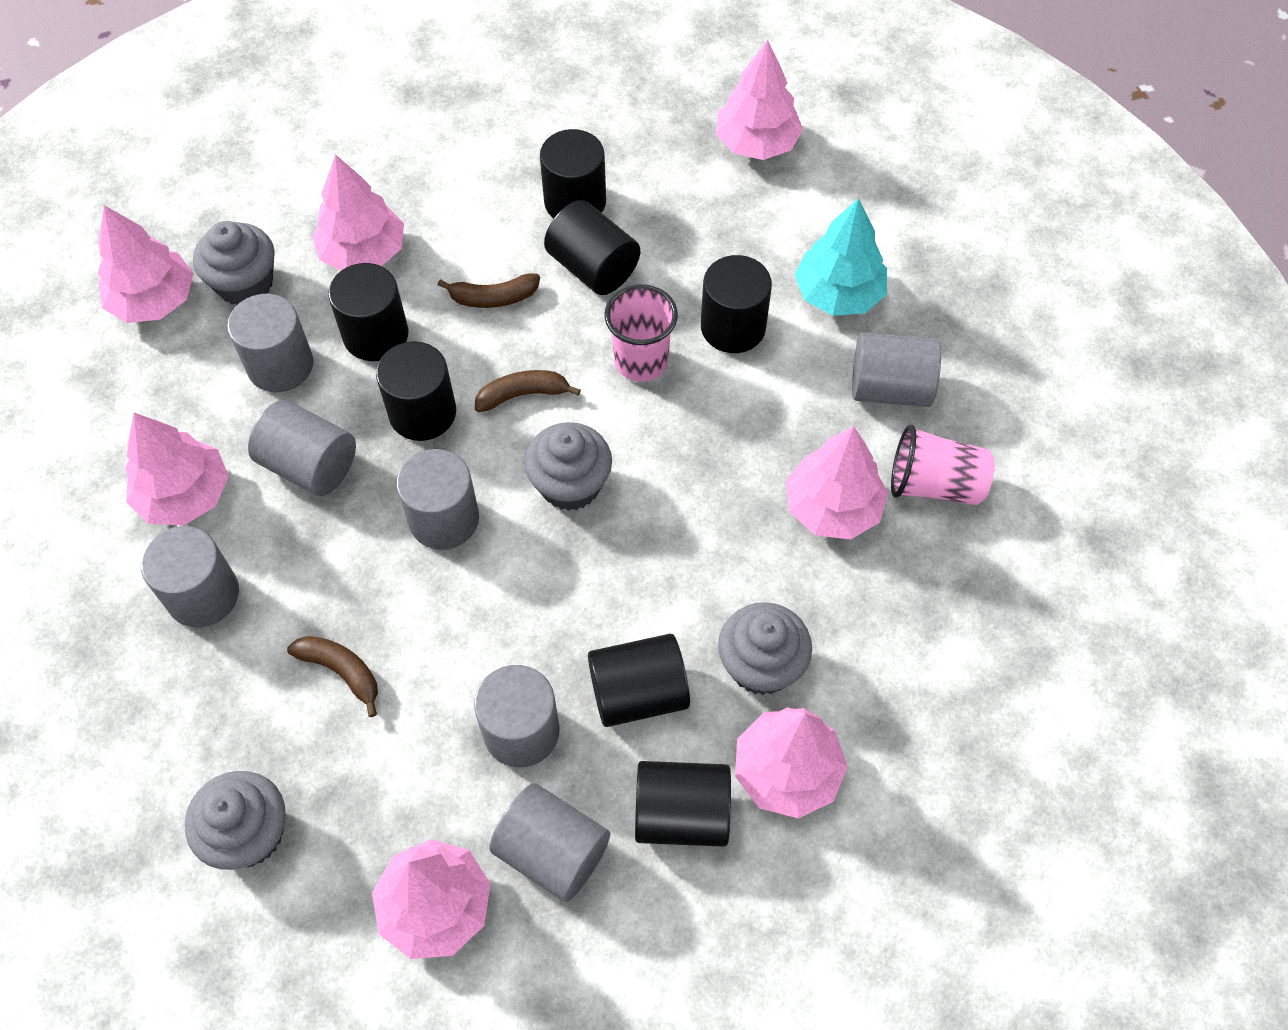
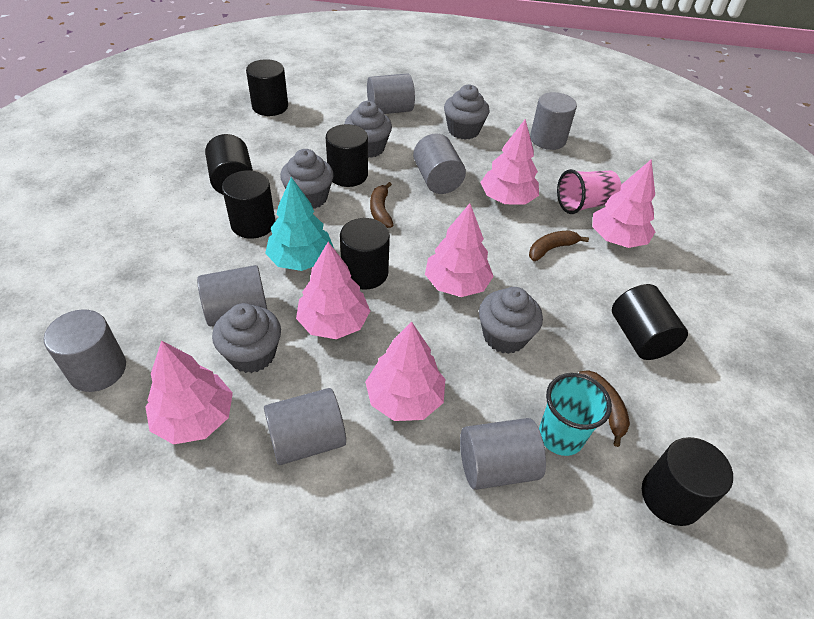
grey cupcake: [185,771,286,870] [193,221,275,305] [524,422,612,511] [718,602,812,695] = 4 -> [212,303,281,373] [280,149,334,209] [345,101,392,158] [444,85,490,140] [479,287,543,354] = 5
pink cup: [605,284,678,382] [891,424,995,505] = 2 -> [557,169,621,214] = 1
pink tree: [98,205,193,323] [125,413,229,526] [312,154,404,271] [372,839,490,959] [716,40,803,160] [735,707,848,818] [786,426,888,540] = 7 -> [145,341,233,445] [296,242,370,339] [365,321,445,421] [425,203,494,297] [480,119,539,204] [592,159,655,248] = 6
turquoise cup: none = 0 -> [539,373,612,456] = 1

